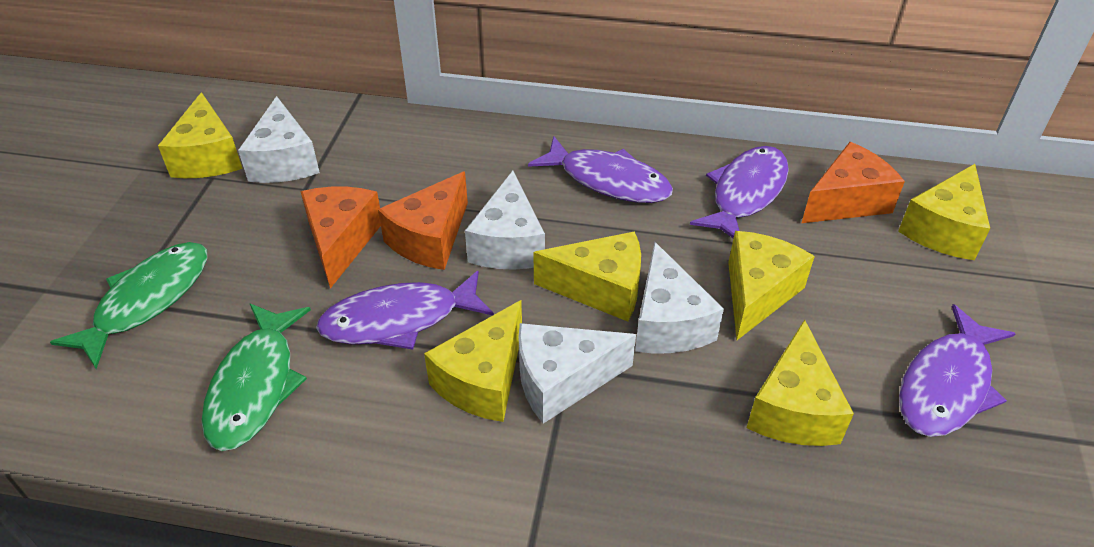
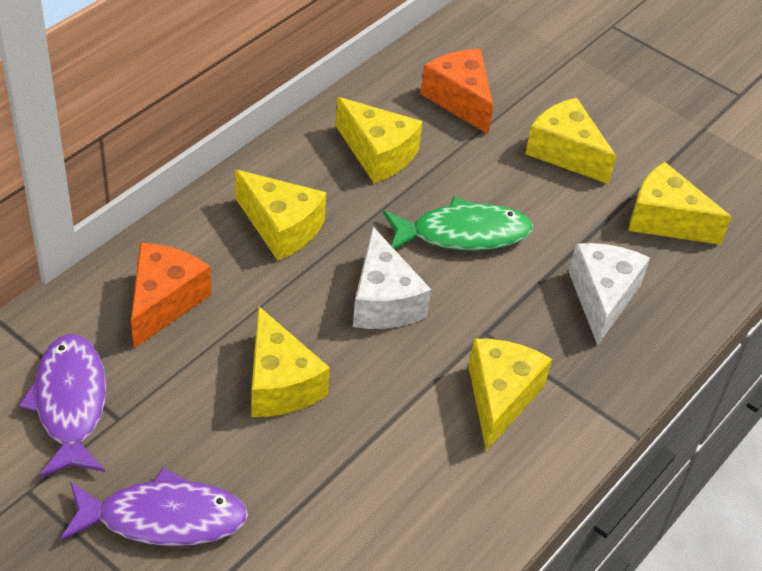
green fish: [50,242,207,369] [201,303,311,451] = 2 -> [383,197,533,251] = 1
orange cheese: [300,187,381,289] [378,171,468,270] [802,142,905,223] = 3 -> [131,243,211,348] [420,49,493,134] = 2
purple fish: [316,270,494,350] [528,136,673,203] [690,146,789,238] [899,304,1016,437] = 4 -> [19,334,106,478] [61,468,248,546] = 2
white cheese: [238,96,320,183] [465,171,545,270] [518,323,636,424] [635,242,724,353] = 4 -> [353,227,431,329] [569,243,650,346] = 2

